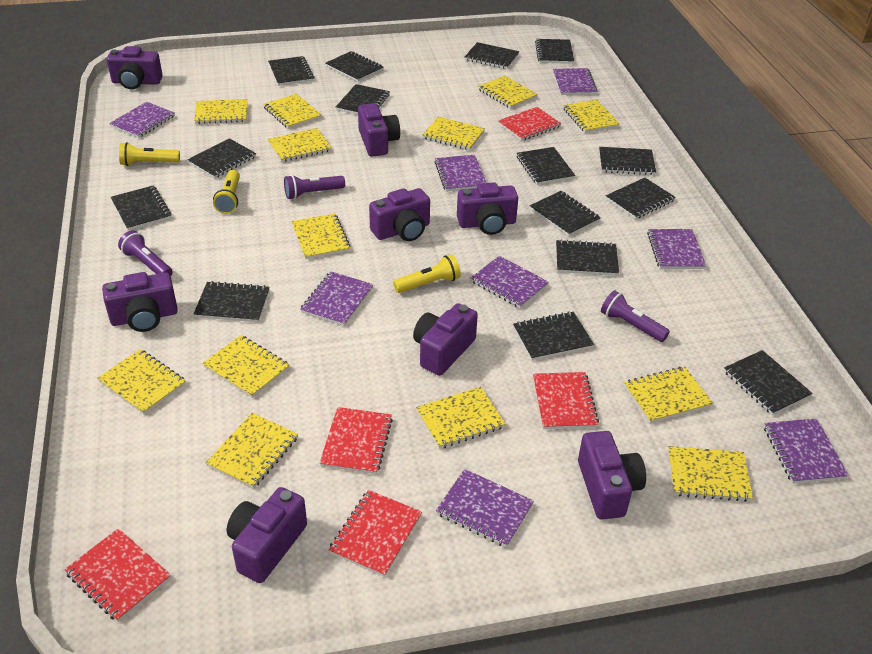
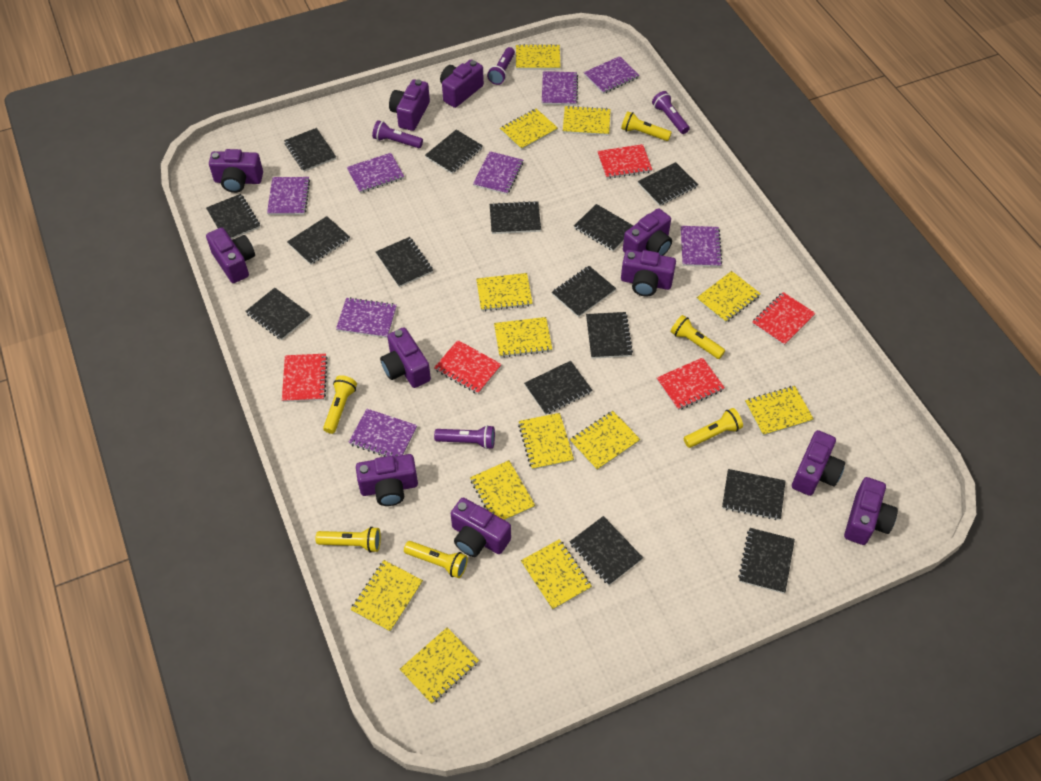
purple camera: [102,272,178,332] [107,46,163,90] [227,487,307,583] [358,103,400,157] [369,188,430,241] [413,303,478,376] [457,182,518,235] [578,431,646,520] = 8 -> [206,227,255,283] [209,149,263,193] [356,454,418,506] [380,327,431,388] [389,79,430,131] [440,59,484,108] [451,498,511,557] [621,250,676,297] [623,208,672,256] [792,430,845,496] [844,477,898,545] = 11
purple flashlight: [118,230,173,276] [284,175,345,199] [601,290,670,342] = 3 -> [372,120,423,148] [434,425,495,449] [487,47,515,85] [652,91,690,134] = 4
yellow flashlight: [119,142,180,166] [213,170,240,214] [393,254,461,293] = 3 -> [316,527,381,553] [323,375,357,434] [404,541,468,578] [621,111,672,141] [671,315,725,359] [684,408,743,448] = 6

